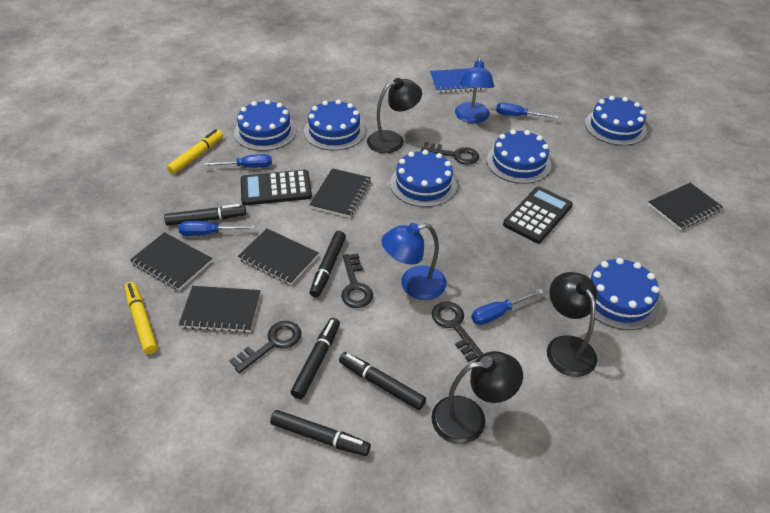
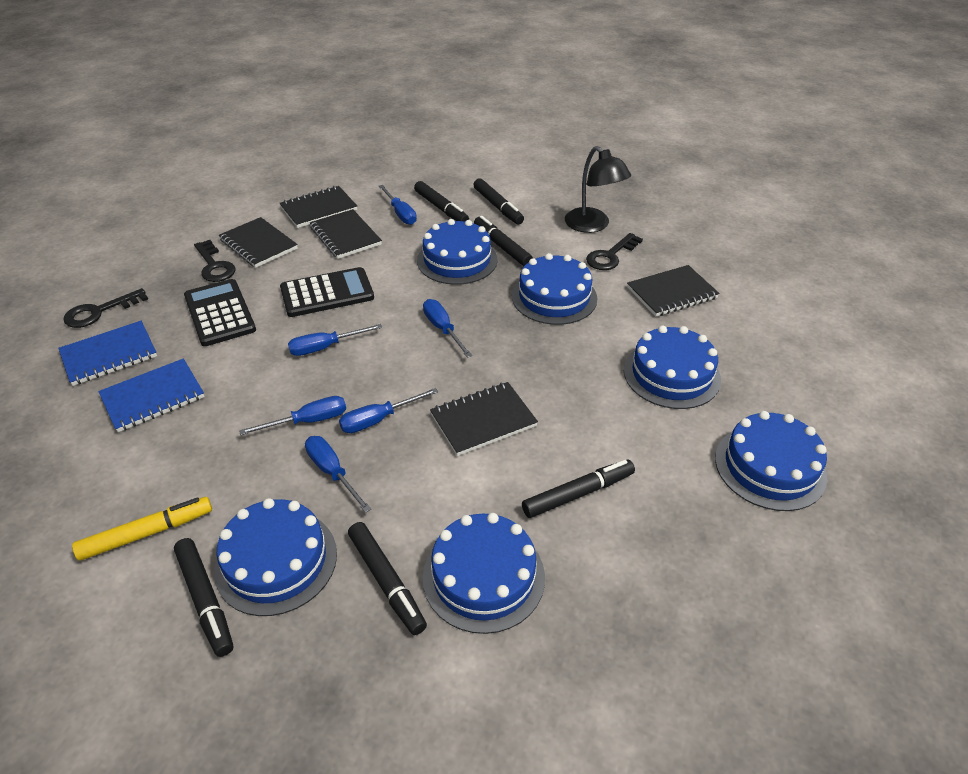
black key: [229,321,302,373] [341,254,373,308] [421,142,479,165] [432,302,483,362] = 4 -> [63,288,148,328] [194,240,235,282] [586,233,643,270] = 3
black lamp: [367,78,422,153] [431,351,523,444] [547,272,597,377] = 3 -> [565,146,631,233] = 1
black marker: [164,204,246,226] [270,410,371,456] [291,318,340,399] [310,231,346,298] [339,352,426,410] = 5 -> [174,538,233,657] [348,522,427,635] [414,181,469,222] [474,178,524,224] [474,216,533,266] [522,459,635,518] = 6
blue lamp: [382,223,447,300] [455,57,494,123] = 2 -> none = 0
blue notebook: [430,68,484,93] = 1 -> [58,321,157,386] [98,358,205,432] = 2
blue screwdriver: [179,221,255,236] [203,154,272,168] [471,289,544,325] [496,102,558,119] = 4 -> [239,396,346,435] [288,324,383,356] [305,436,371,513] [339,388,438,433] [379,185,417,225] [423,299,472,358] = 6
yellow marker: [125,282,158,354] [167,129,223,174] = 2 -> [72,497,212,561] = 1

